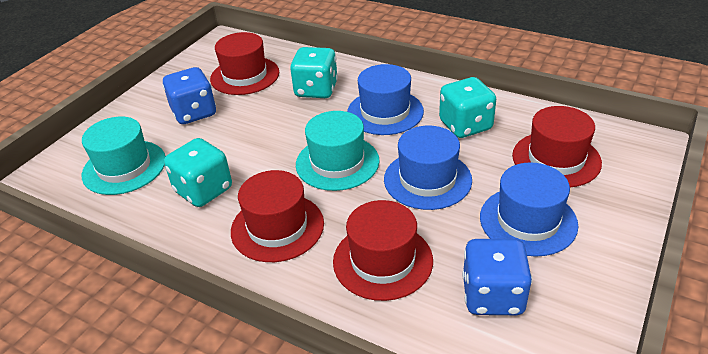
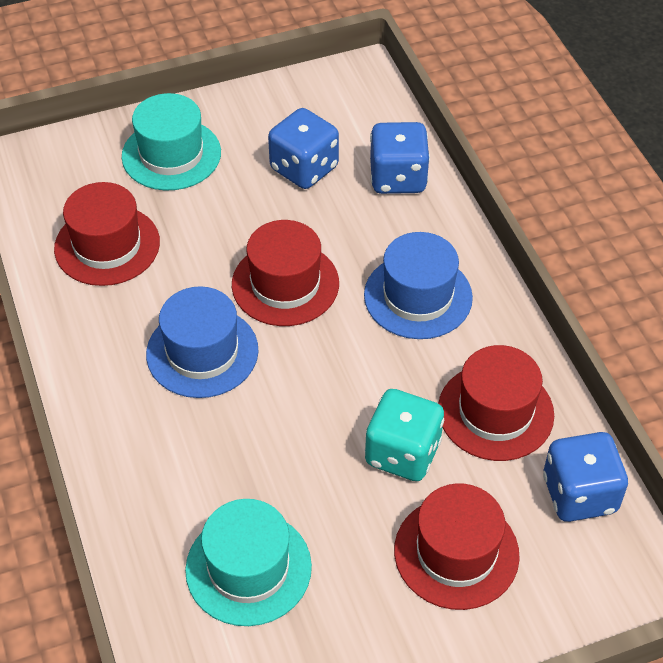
blue dice: [163,67,216,124] [462,239,532,315] = 2 -> [268,108,339,189] [370,122,430,194] [543,432,628,522] = 3
blue hat: [347,64,424,135] [384,126,472,210] [480,162,578,257] = 3 -> [146,286,258,398] [364,232,473,339] = 2
turquoise dice: [164,138,232,207] [290,47,338,98] [439,77,496,138] = 3 -> [365,389,444,481] = 1

